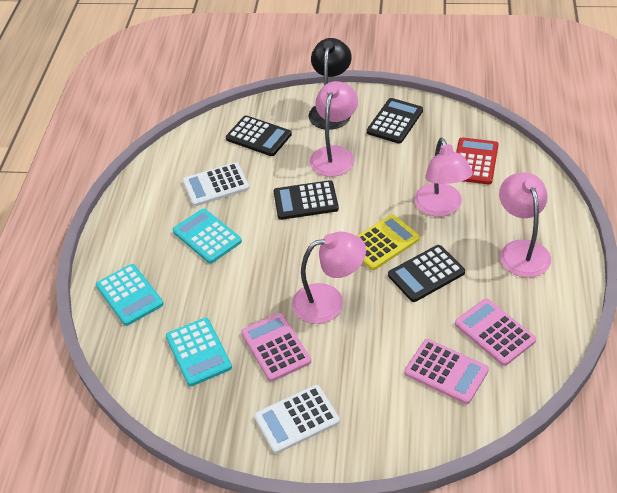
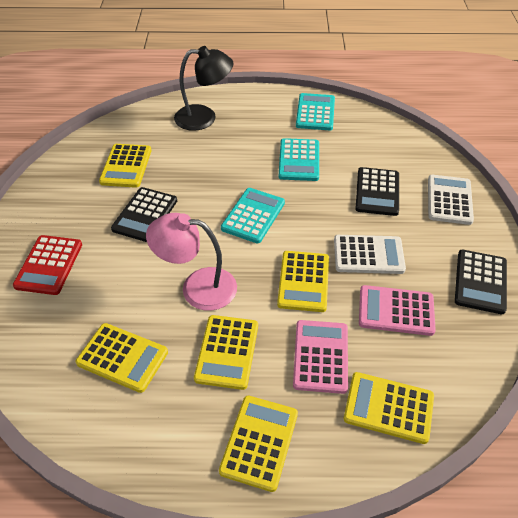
black calculator: [226,116,292,156] [274,180,339,220] [367,98,423,144] [388,245,465,302] = 4 -> [111,187,177,242] [355,167,399,216] [455,250,507,314] = 3
pink calculator: [241,313,311,382] [404,339,489,404] [455,298,536,366] = 3 -> [293,320,348,394] [359,285,436,336] = 2
pink lamp: [292,232,366,324] [310,81,358,177] [414,138,473,217] [499,172,551,278] = 4 -> [146,213,237,311] = 1
yellow calculator: [358,214,420,270] = 1 -> [76,323,168,393] [99,144,151,188] [194,315,258,390] [219,396,298,492] [277,251,329,312] [344,372,434,444] = 6

